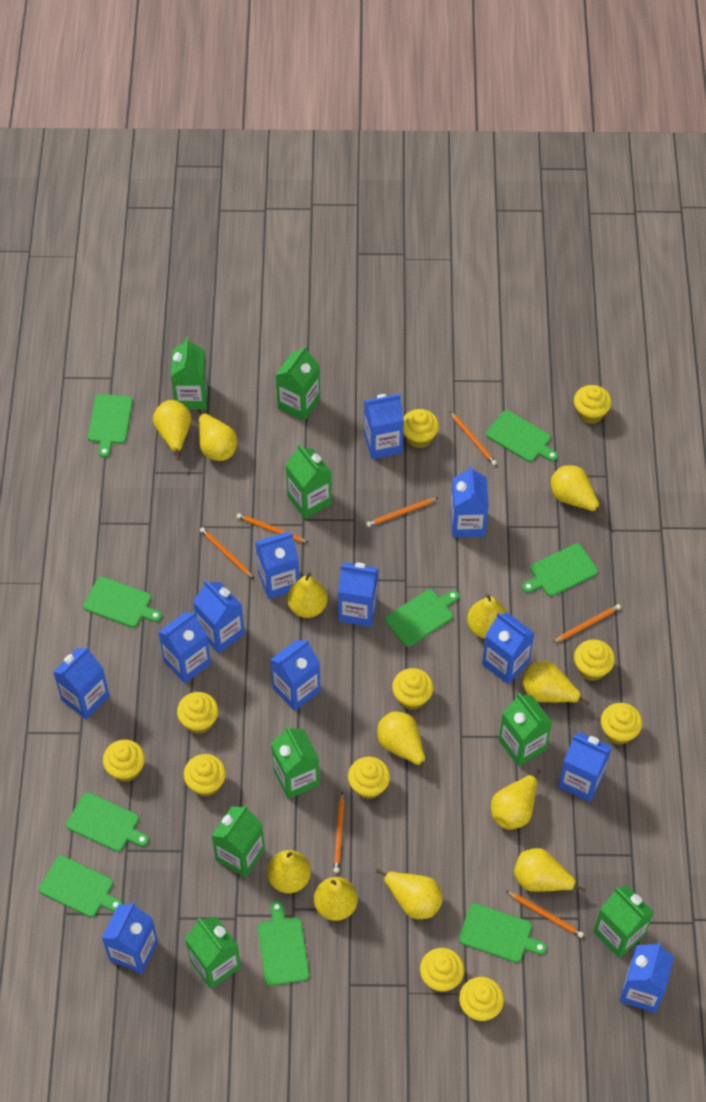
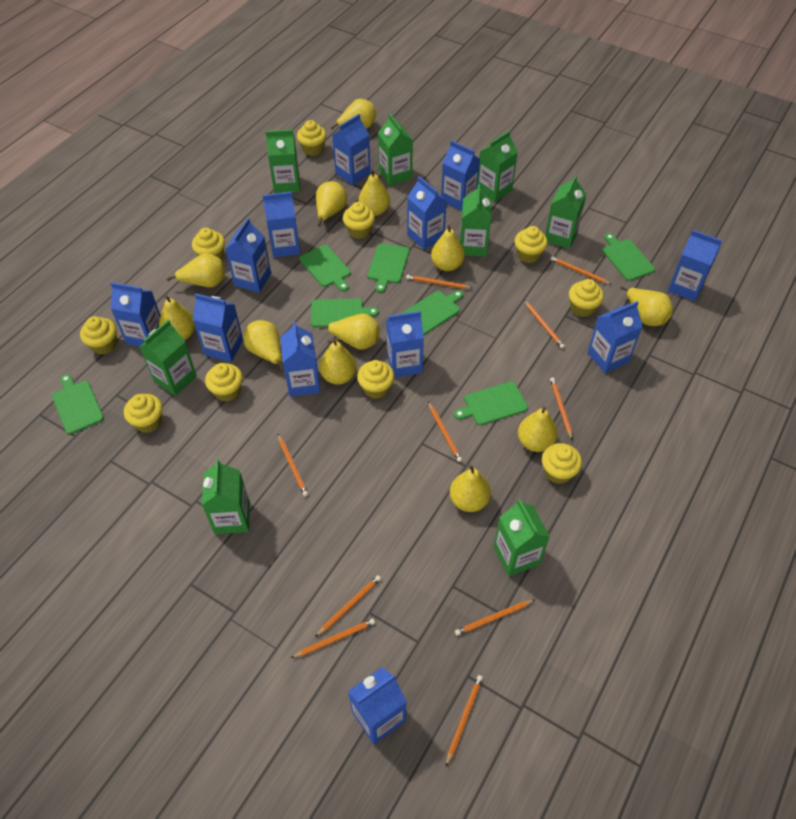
green cutting board: [39,855,123,917] [66,792,149,852] [83,576,162,628] [88,394,133,458] [258,900,309,986] [385,589,459,647] [459,903,547,963] [486,410,558,462] [522,543,598,597] = 9 -> [52,374,104,434] [299,245,351,291] [311,298,379,327] [368,243,410,293] [402,290,463,335] [454,381,528,425] [602,233,655,281] = 7
orange pencil: [200,527,254,579] [237,513,309,543] [334,792,344,873] [366,498,438,527] [450,412,497,465] [506,891,584,938] [553,604,621,643] = 7 -> [278,434,308,496] [291,619,375,658] [315,575,381,637] [406,275,472,289] [428,402,462,462] [446,675,483,766] [455,600,535,636] [524,300,565,349] [550,256,612,285] [550,377,573,440] = 10
yellow cupcake: [103,739,145,782] [177,692,219,734] [184,754,226,797] [348,757,390,799] [392,668,433,710] [403,409,439,448] [420,948,465,992] [459,977,504,1021] [574,385,612,424] [574,639,615,681] [601,703,642,745] = 11 -> [80,316,117,355] [124,394,163,433] [192,228,225,259] [205,363,243,402] [297,120,326,156] [343,202,375,239] [357,360,395,399] [514,226,548,263] [542,443,582,484] [569,279,604,317] = 10

